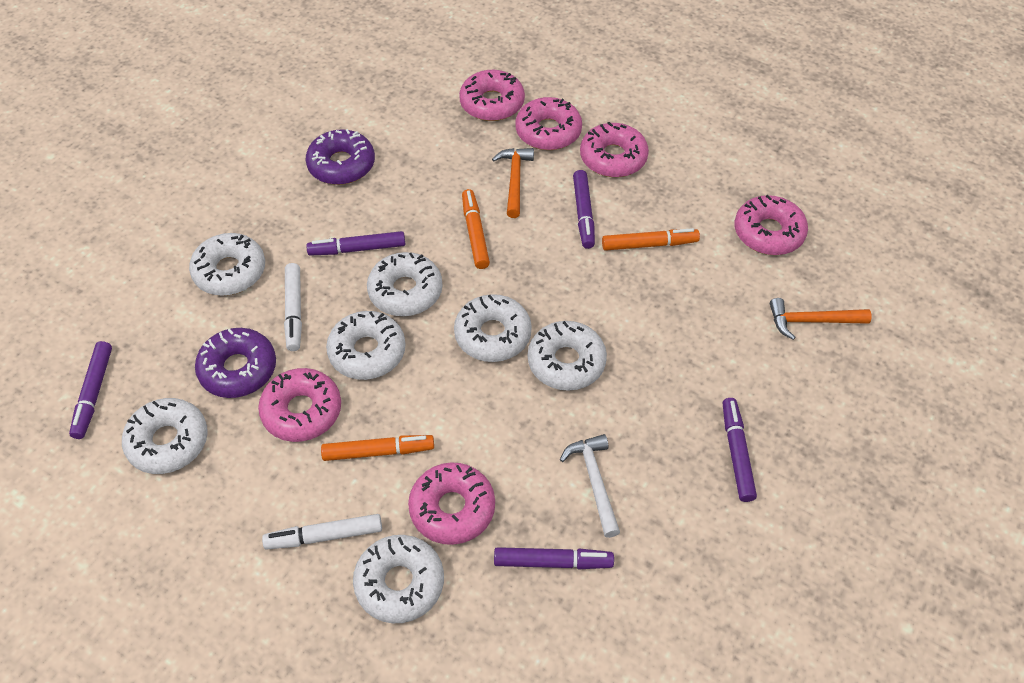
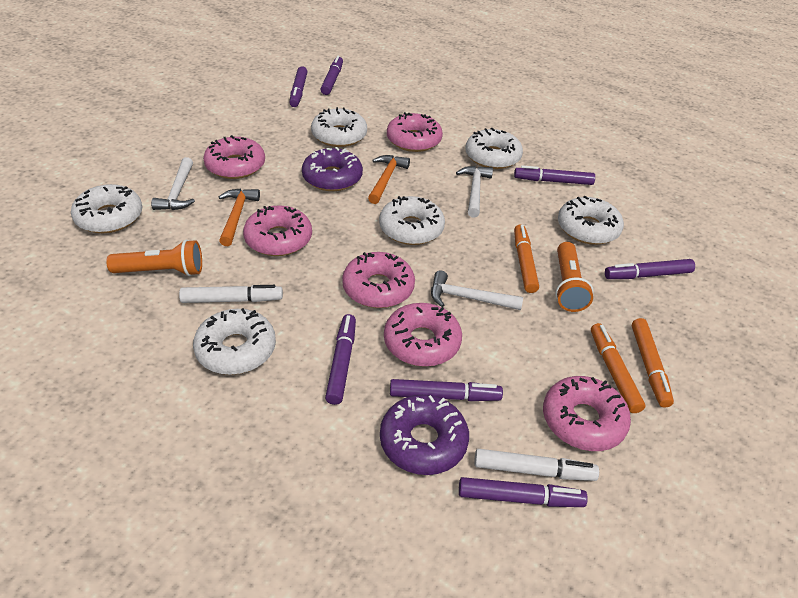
orange flashlight: none = 0 -> [106,240,202,276] [555,242,594,312] = 2
purple marker: [69,341,112,439] [306,231,405,256] [494,547,614,569] [573,170,595,249] [722,398,757,502] = 5 -> [289,66,307,107] [320,56,343,95] [325,314,356,405] [390,379,503,401] [459,477,588,507] [514,165,595,185] [605,259,695,279] = 7
white donut: [122,398,208,474] [189,233,265,296] [326,311,406,380] [353,535,444,623] [367,252,442,316] [454,294,532,362] [528,321,607,391] = 7 -> [71,184,142,233] [193,308,276,375] [311,107,367,147] [379,196,445,245] [465,128,523,169] [558,196,624,245] = 6
white hammer: [560,434,620,538] = 1 -> [151,157,195,210] [431,270,523,310] [456,166,493,218] = 3

